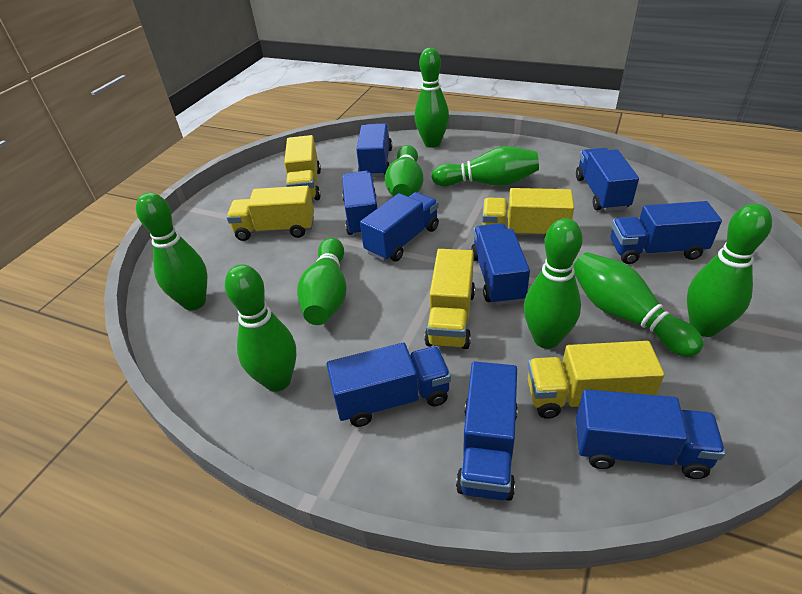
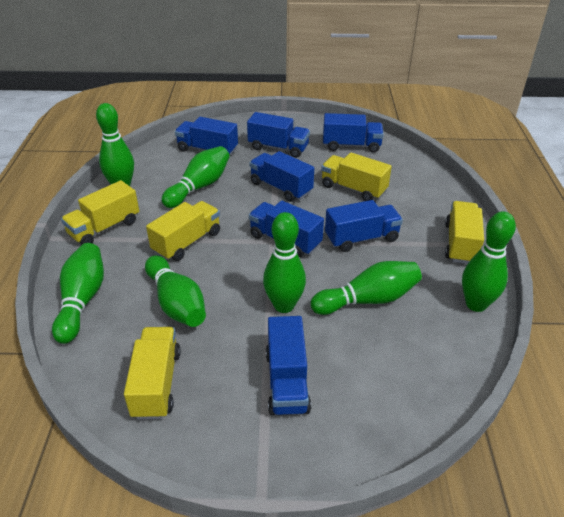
blue truck: [326,343,451,427] [342,171,377,236] [356,123,392,177] [360,192,439,261] [456,361,518,501] [471,223,530,305] [576,148,639,212] [576,389,725,479] [611,201,722,264] = 9 -> [175,117,238,156] [247,112,310,158] [249,201,324,257] [250,151,314,202] [266,316,311,415] [323,113,384,153] [325,200,403,252] = 7
green bowling pin: [136,192,207,311] [225,264,296,392] [297,238,346,325] [385,145,423,197] [414,48,449,148] [432,146,539,187] [524,218,583,349] [574,252,704,357] [687,204,772,337] = 9 -> [52,243,104,344] [96,103,134,186] [145,255,206,327] [162,146,229,208] [263,212,306,313] [311,261,422,315] [462,211,516,312] = 7

